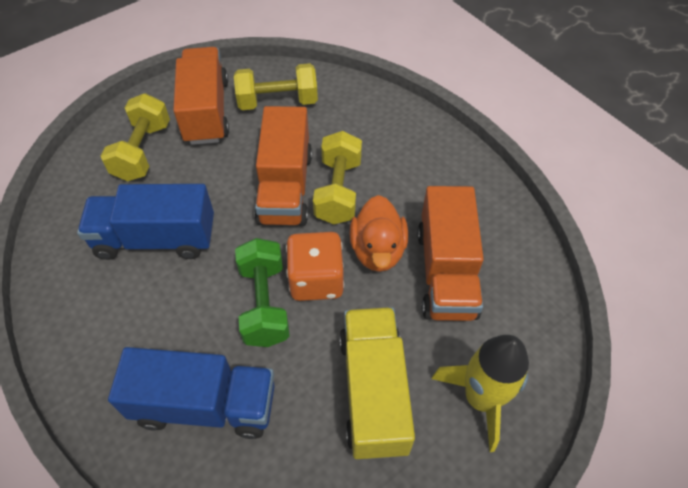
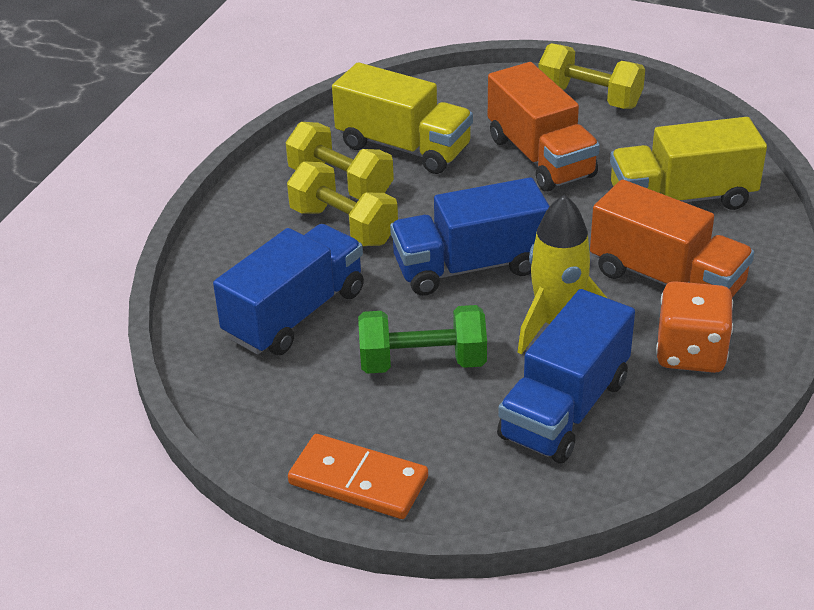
blue truck: [77,184,214,260] [108,347,275,439] = 2 -> [213,224,364,355] [390,177,550,296] [497,289,635,463] = 3
orange domino: none = 0 -> [288,434,428,519] = 1
orange duck: [349,195,408,272] = 1 -> none = 0
orange truck: [173,47,229,145] [254,106,312,226] [417,186,484,321] = 3 -> [488,62,600,192] [590,179,754,297] = 2
yellow truck: [339,307,415,460] = 1 -> [332,62,473,174] [610,117,767,210] = 2

